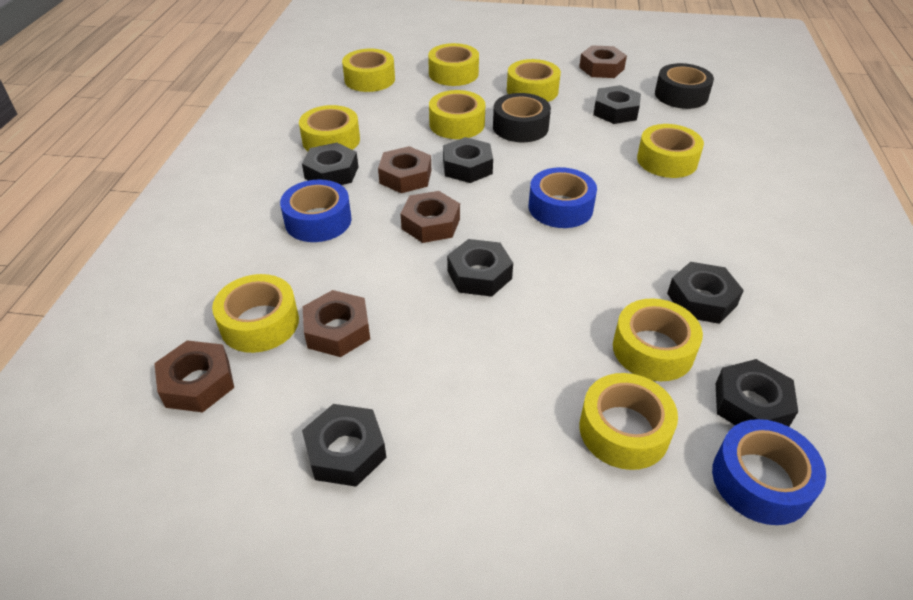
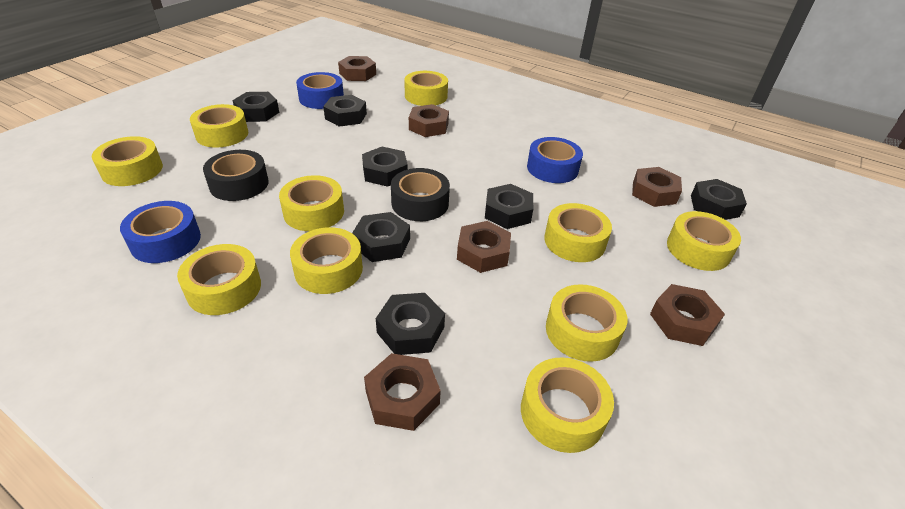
brown nut: [154,340,234,412] [303,290,370,357] [378,146,431,193] [400,191,460,243] [579,45,627,78] = 5 -> [338,56,376,81] [364,353,441,431] [409,104,449,137] [457,221,511,273] [632,167,682,207] [650,284,725,346] = 6
yellow tape: [212,274,299,353] [299,105,360,151] [342,49,395,92] [428,43,479,86] [429,90,485,139] [507,59,561,102] [580,373,678,470] [613,298,703,381] [637,124,704,178] = 9 -> [92,136,163,186] [177,244,261,315] [190,104,248,148] [279,175,344,231] [290,227,363,294] [404,71,448,106] [521,357,614,453] [544,203,612,262] [546,284,627,362] [667,211,741,271] = 10

